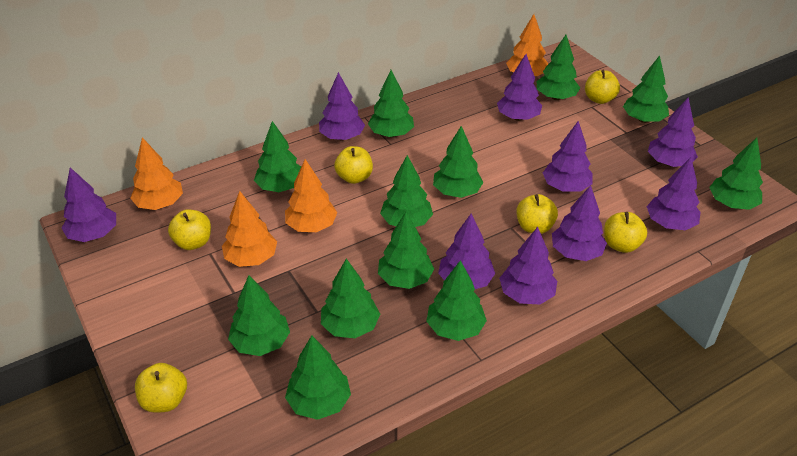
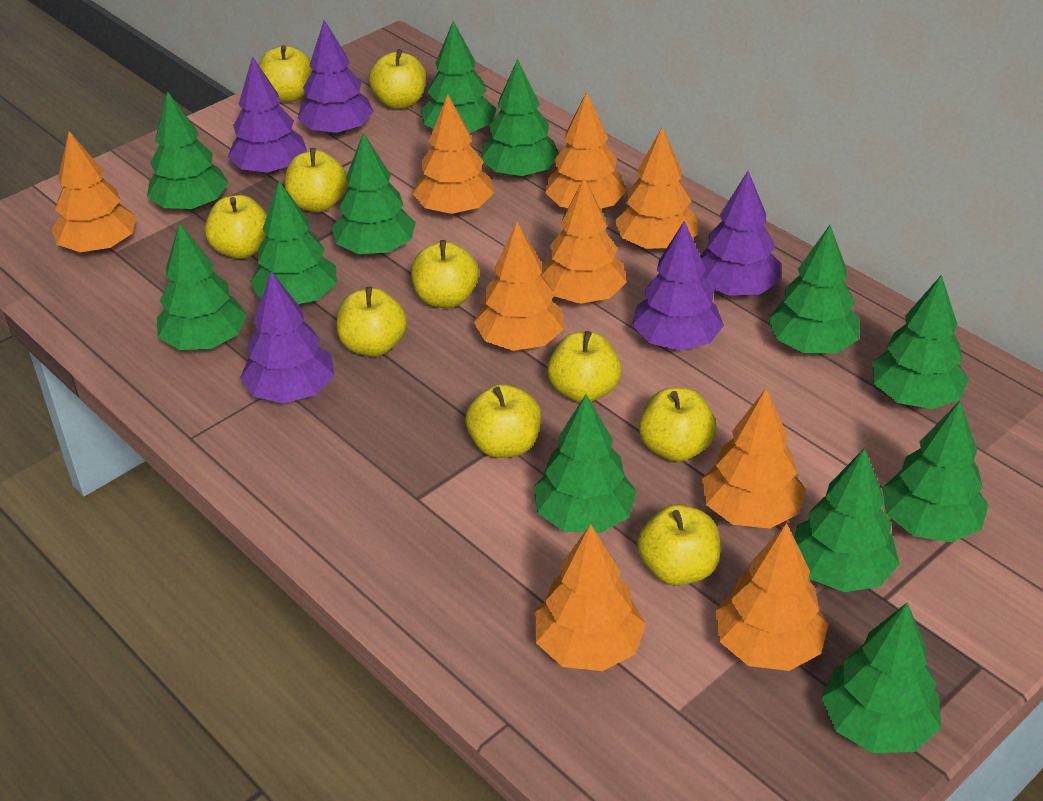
orange tree: [130,137,183,210] [222,191,277,267] [285,159,338,232] [506,14,548,76] = 4 -> [52,131,137,252] [412,94,494,215] [473,222,564,351] [534,524,646,671] [541,177,627,304] [545,92,627,209] [615,127,698,250] [702,389,806,529] [715,523,828,671] = 9
purple tree: [62,168,116,242] [319,72,365,140] [438,213,496,289] [497,54,542,121] [499,227,557,304] [543,121,593,192] [552,185,607,261] [646,157,701,230] [648,98,698,167] = 9 -> [228,56,307,175] [240,271,334,404] [297,20,374,136] [632,221,724,351] [700,171,781,296] = 5
yellow apple: [135,363,187,413] [168,209,211,250] [334,146,373,184] [516,194,558,234] [585,70,620,104] [604,212,647,253] = 6 -> [205,195,267,259] [259,45,313,102] [285,148,347,212] [337,286,407,357] [369,49,426,109] [411,240,479,308] [465,384,541,458] [547,331,621,403] [637,504,720,586] [639,388,716,462] = 10

